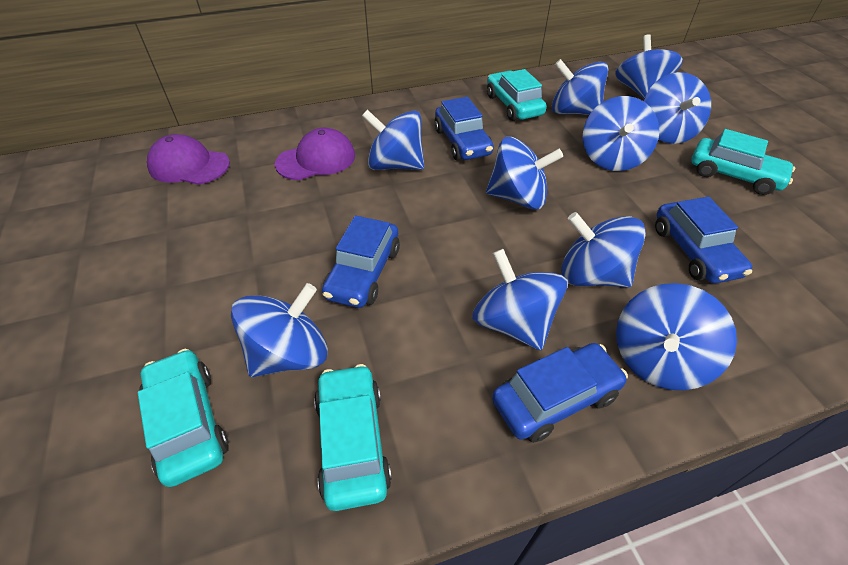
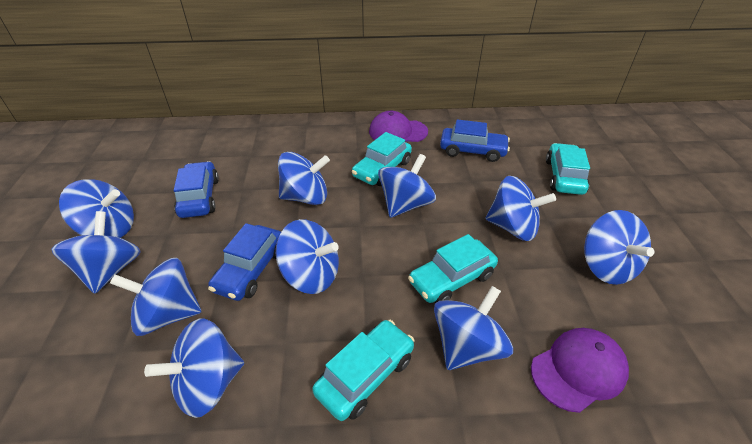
blue car: [322,216,400,308] [434,97,494,160] [492,343,628,443] [655,197,752,283] = 4 -> [174,161,219,218] [208,223,281,301] [440,119,510,162] = 3

